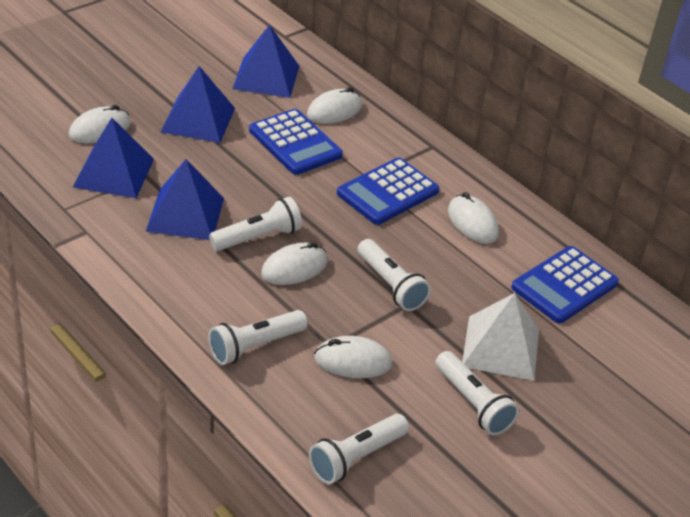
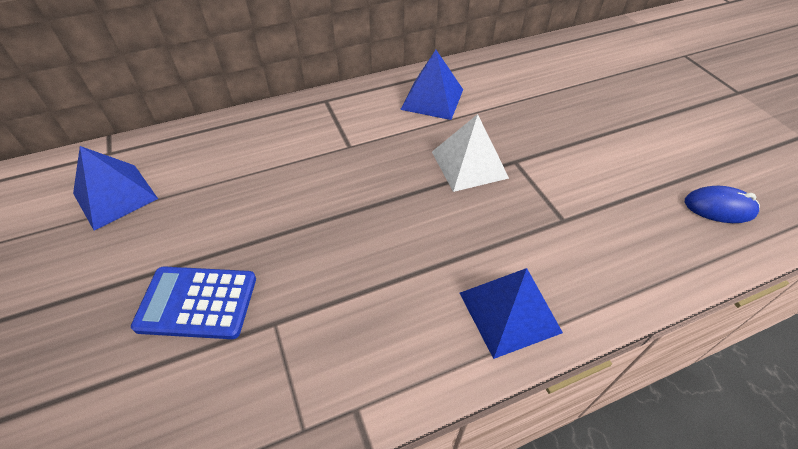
blue calculator: [249,109,343,175] [337,157,439,225] [511,246,619,323] = 3 -> [131,266,256,339] = 1
blue mouse: none = 0 -> [685,186,760,223] = 1
blue pyramid: [73,118,154,198] [146,159,224,240] [160,66,235,143] [232,24,299,98] = 4 -> [73,146,158,231] [400,50,463,120] [460,268,563,359] = 3
white flashlight: [208,310,308,365] [209,197,302,251] [309,414,409,484] [358,239,431,311] [436,351,519,436] = 5 -> none = 0
white mouse: [69,105,131,143] [261,242,328,285] [307,87,362,124] [314,336,392,378] [448,192,499,244] = 5 -> none = 0

